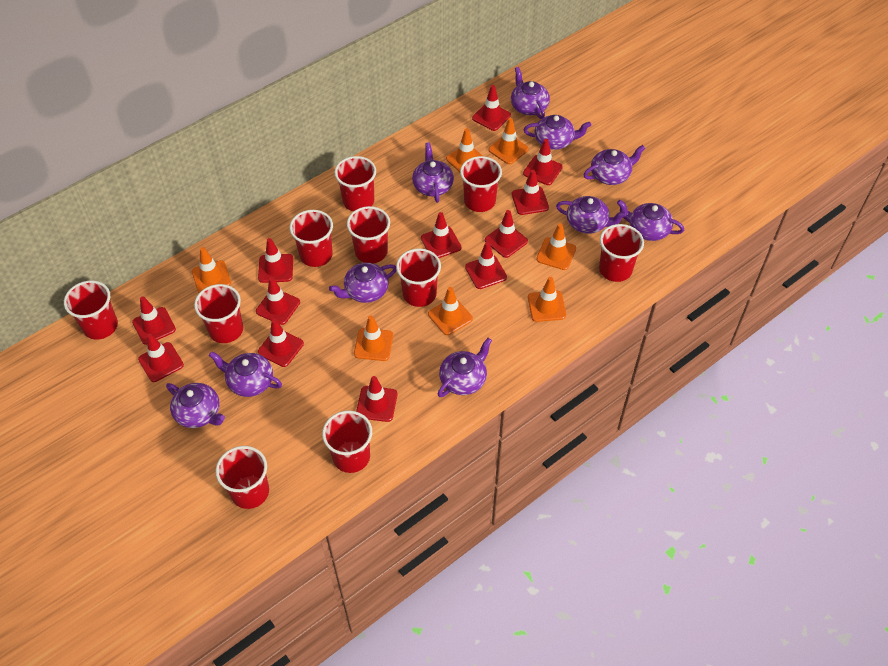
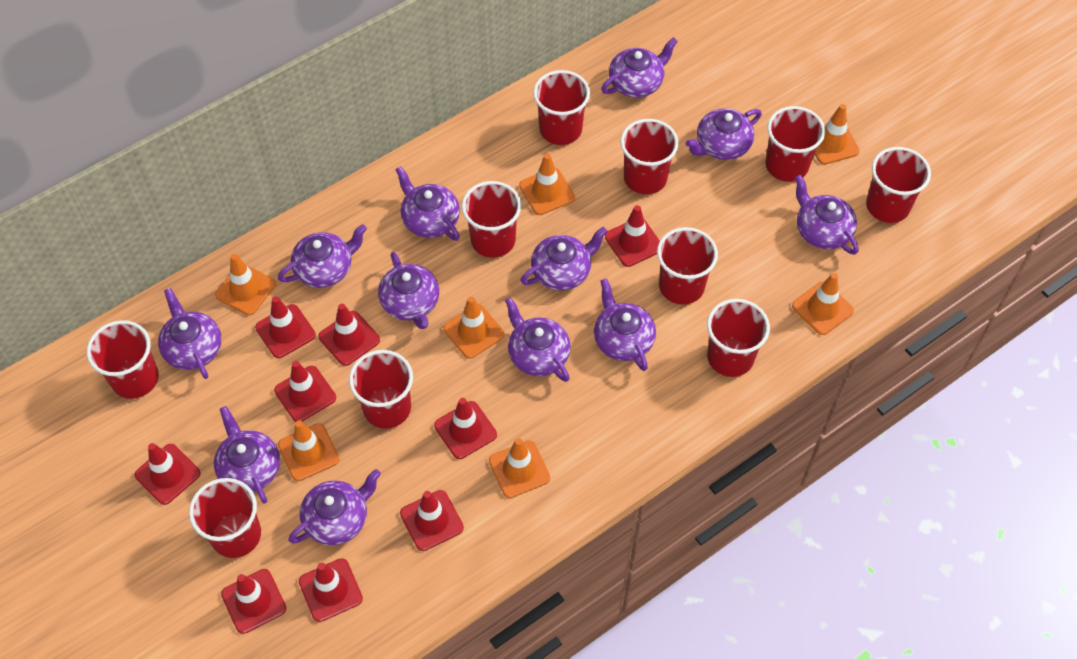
purple teapot: [166,383,225,428] [209,351,282,397] [329,263,396,303] [412,143,454,203] [438,338,492,397] [511,67,550,119] [524,115,591,150] [556,196,627,234] [584,145,645,185] [617,200,684,241] = 10 -> [158,288,222,379] [214,406,280,504] [278,224,367,288] [289,469,381,546] [378,252,439,329] [395,166,460,241] [505,297,571,382] [520,227,608,291] [594,278,656,371] [601,37,678,98] [686,108,762,160] [795,175,859,255] = 12
red traffic cone: [132,297,176,345] [138,334,184,382] [256,277,300,325] [258,238,293,283] [258,319,304,367] [356,376,398,422] [421,212,461,258] [465,242,507,289] [472,85,511,131] [485,210,528,258] [512,170,549,215] [523,139,563,185] = 12 -> [134,443,201,505] [221,569,286,634] [255,296,316,358] [274,361,336,422] [299,558,363,622] [319,304,380,366] [400,490,464,551] [434,398,497,459] [605,205,660,267] = 9

